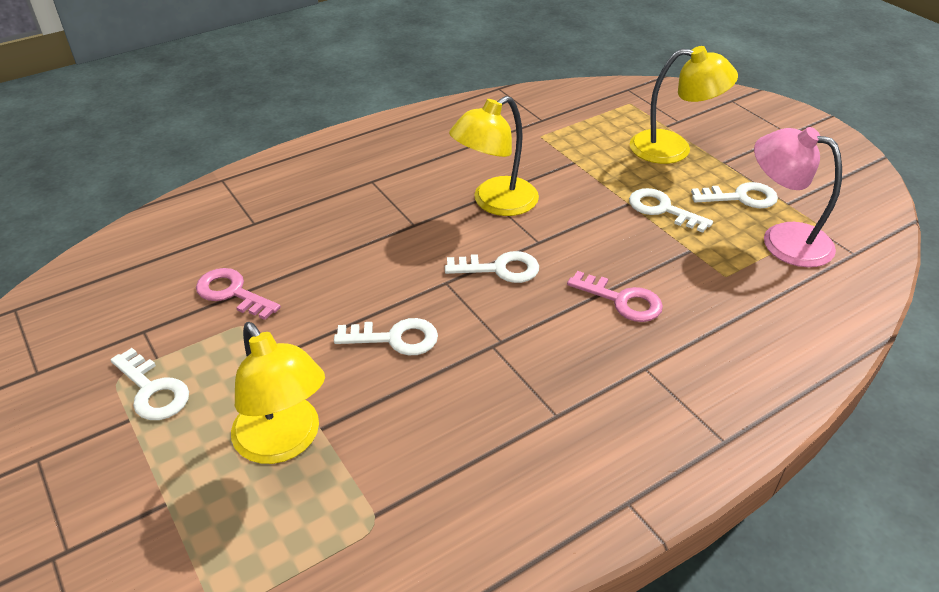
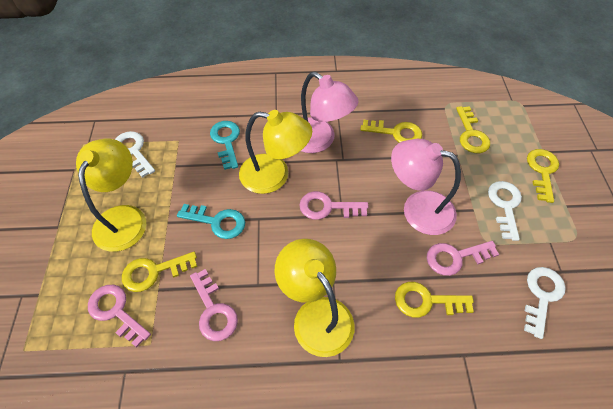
pink key: [196,268,281,320] [567,271,663,322] = 2 -> [88,285,151,348] [190,269,238,341] [299,191,368,220] [427,241,499,276] = 4
pink lamp: [754,127,842,267] = 1 -> [301,72,359,153] [391,139,461,235] = 2
turquoise key: none = 0 -> [177,204,245,239] [210,121,240,170] = 2
white key: [110,348,189,420] [334,318,438,355] [445,251,539,283] [629,188,713,233] [691,182,778,208] = 5 -> [115,131,155,178] [488,181,522,241] [524,267,566,339] = 3
yellow key: none = 0 -> [122,252,197,292] [360,120,422,143] [395,282,474,318] [456,106,490,153] [527,149,559,203] = 5

